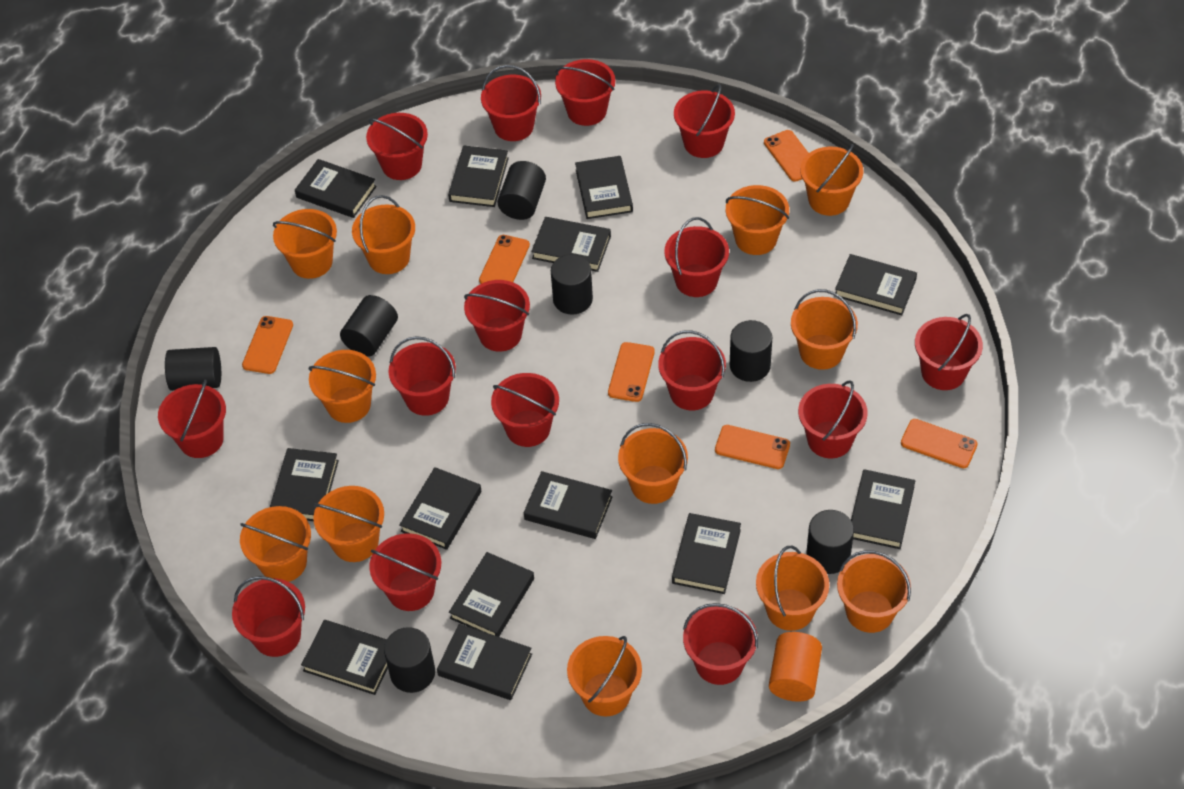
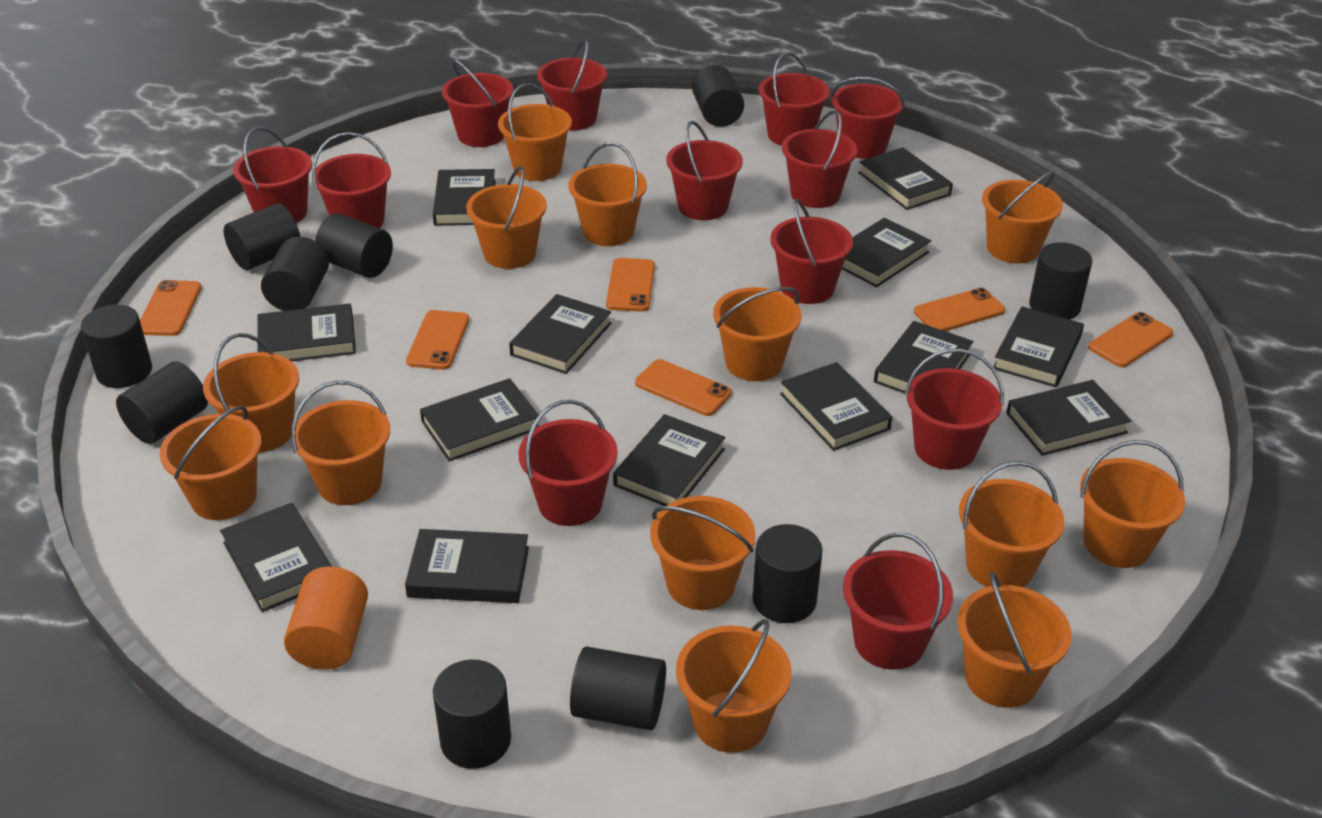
black cylinder: [165,347,221,391] [340,295,398,357] [384,627,435,693] [497,161,546,220] [551,254,593,315] [730,320,772,382] [806,510,854,574] = 7 -> [81,305,152,388] [116,362,208,444] [224,203,300,270] [261,237,329,311] [315,213,393,278] [433,660,511,769] [570,646,666,730] [692,65,744,127] [752,524,823,623] [1029,242,1092,320] = 10
orange bucket: [240,506,311,582] [273,209,337,279] [308,350,376,423] [313,486,384,562] [352,195,415,274] [567,636,642,716] [618,423,688,504] [726,185,789,255] [756,546,829,631] [791,289,858,370] [800,144,863,216] [837,550,911,633] = 12 -> [159,406,262,520] [203,333,299,453] [291,381,390,505] [466,166,547,269] [498,83,572,181] [568,143,647,246] [650,496,755,610] [676,619,792,753] [713,287,802,381] [957,572,1071,708] [959,461,1064,587] [982,171,1063,264] [1080,440,1185,568] = 13
red bucket: [158,379,226,458] [232,576,305,657] [366,113,428,180] [369,533,441,611] [389,336,456,416] [464,280,530,352] [481,65,541,141] [491,373,559,447] [555,59,615,126] [658,330,726,411] [665,217,729,297] [674,84,735,158] [683,603,758,685] [798,380,868,458] [915,314,983,390] = 15 -> [233,126,312,223] [312,132,391,228] [442,59,513,147] [518,400,618,526] [537,39,607,130] [666,121,743,220] [759,52,830,146] [770,199,853,304] [782,110,858,208] [831,77,905,159] [843,533,953,670] [905,349,1004,470] = 12

